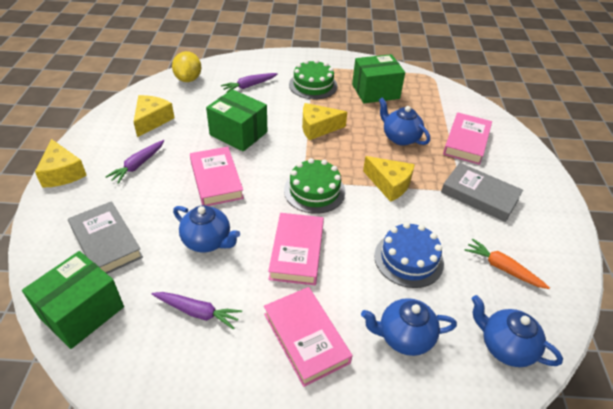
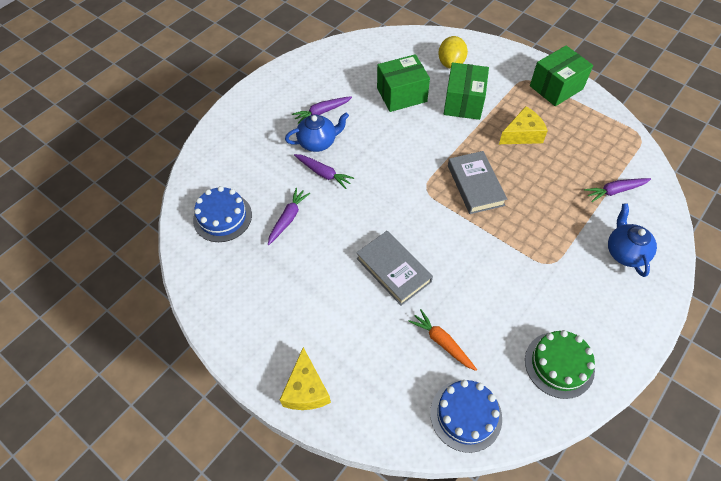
blue cake: [374,222,444,288] = 1 -> [193,186,252,242] [430,380,502,453] = 2
blue teapot: [173,205,240,252] [361,298,457,356] [379,97,430,146] [471,295,563,367] = 4 -> [285,113,349,152] [608,203,657,277] = 2
green cake: [284,158,345,214] [289,59,338,99] = 2 -> [525,330,595,399] = 1
pink book: [190,147,244,206] [264,287,352,387] [268,213,324,285] [443,113,492,165] = 4 -> none = 0
purple carrot: [105,140,164,184] [152,292,242,330] [221,73,278,93] = 3 -> [268,188,310,245] [292,96,352,124] [294,154,354,189] [584,178,651,202] = 4
yellow cheese: [35,139,87,188] [134,95,174,137] [302,103,347,140] [363,156,415,202] = 4 -> [280,347,331,410] [499,106,548,144] = 2

